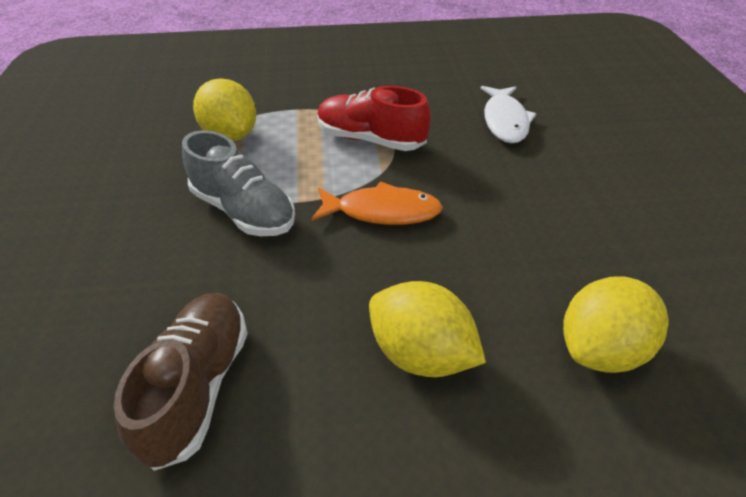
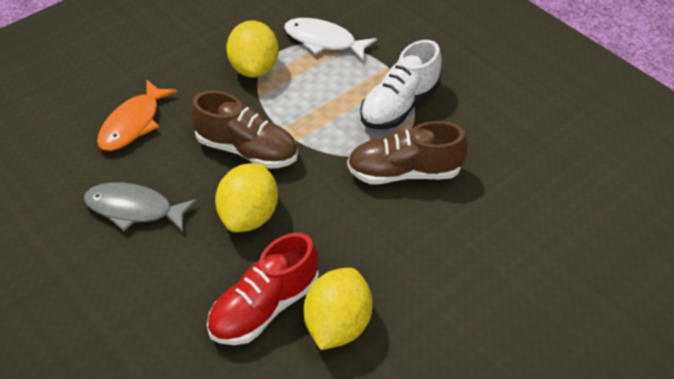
brown shoe: [114,293,248,471] = 1 -> [191,91,298,169] [347,121,468,184] = 2
grey fish: none = 0 -> [84,182,197,232] = 1
grey shoe: [182,130,295,236] = 1 -> none = 0
white shoe: none = 0 -> [360,40,442,129] = 1

